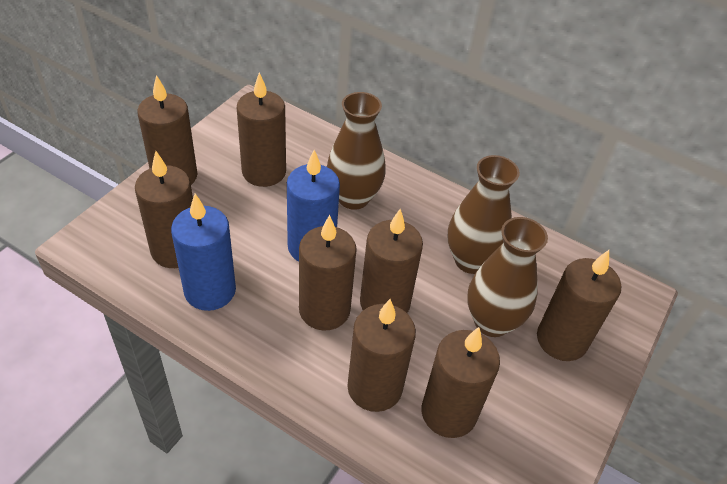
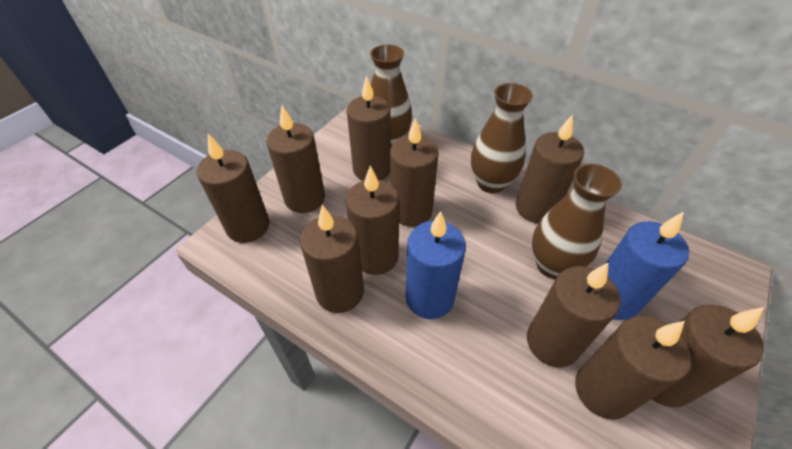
brown candle: [135,151,193,268] [137,75,198,185] [237,72,286,187] [299,215,357,331] [347,299,416,412] [360,209,423,313] [421,327,500,438] [537,250,621,361] = 8 -> [197,134,269,243] [266,105,325,213] [300,205,364,313] [346,166,399,275] [347,76,391,181] [390,118,438,227] [516,114,584,223] [527,263,621,368] [575,316,691,420] [652,304,764,407] = 10

